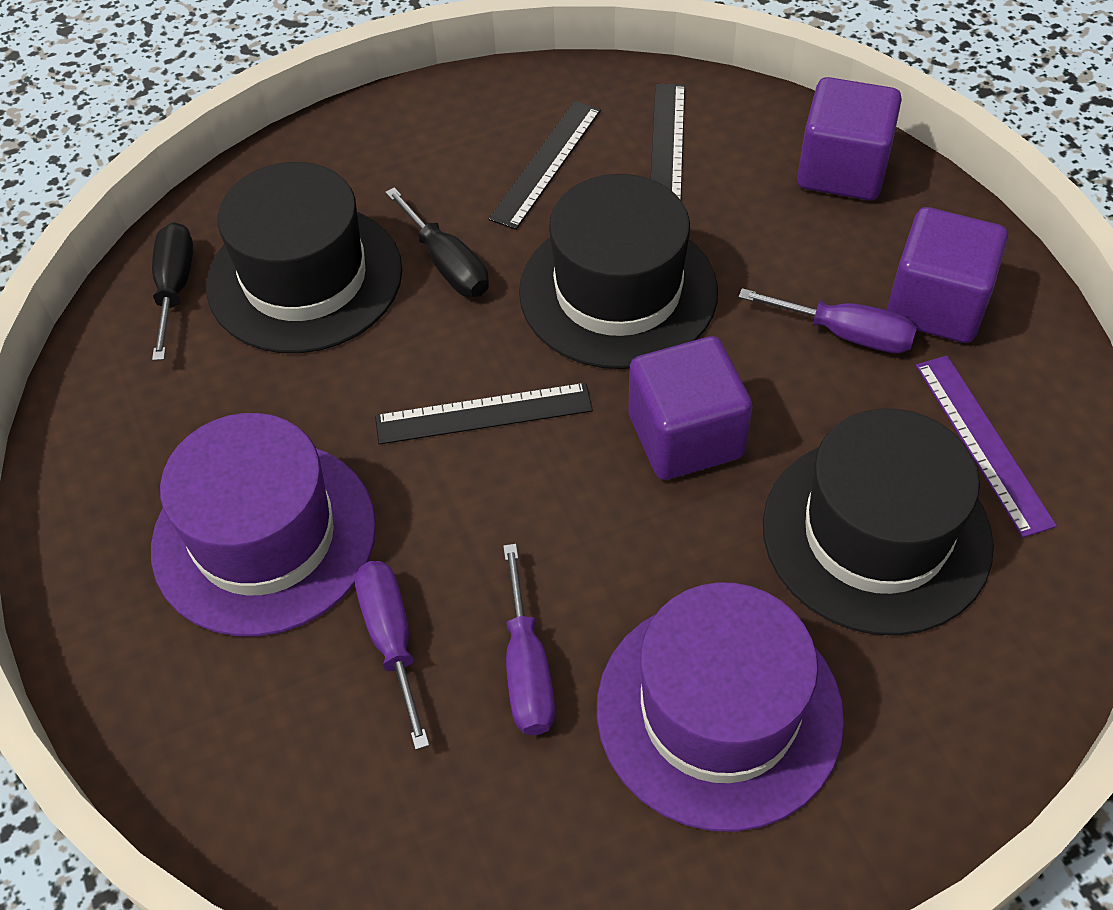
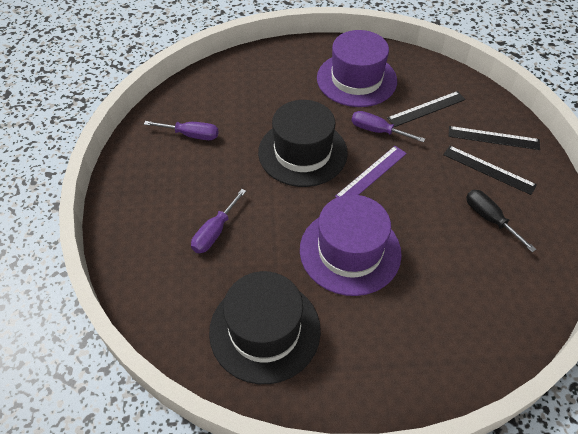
black hat: [206,162,402,353] [519,174,718,369] [763,408,994,635] = 3 -> [209,271,321,384] [258,100,348,187] = 2
black screwdriver: [152,222,193,361] [385,187,489,297] = 2 -> [466,190,536,252] = 1
purple cube: [628,336,752,480] [797,77,902,200] [887,207,1008,343] = 3 -> none = 0

